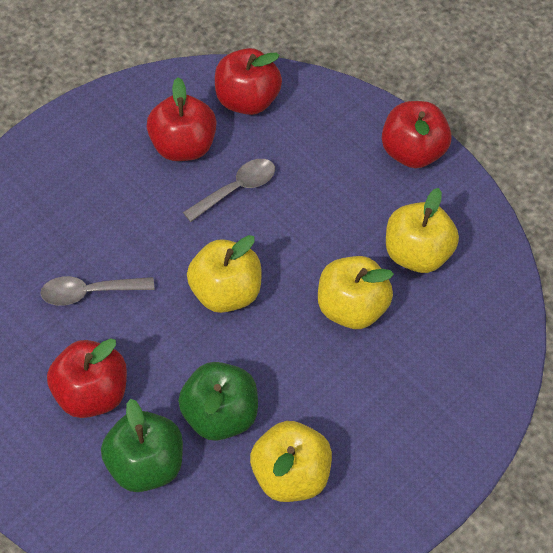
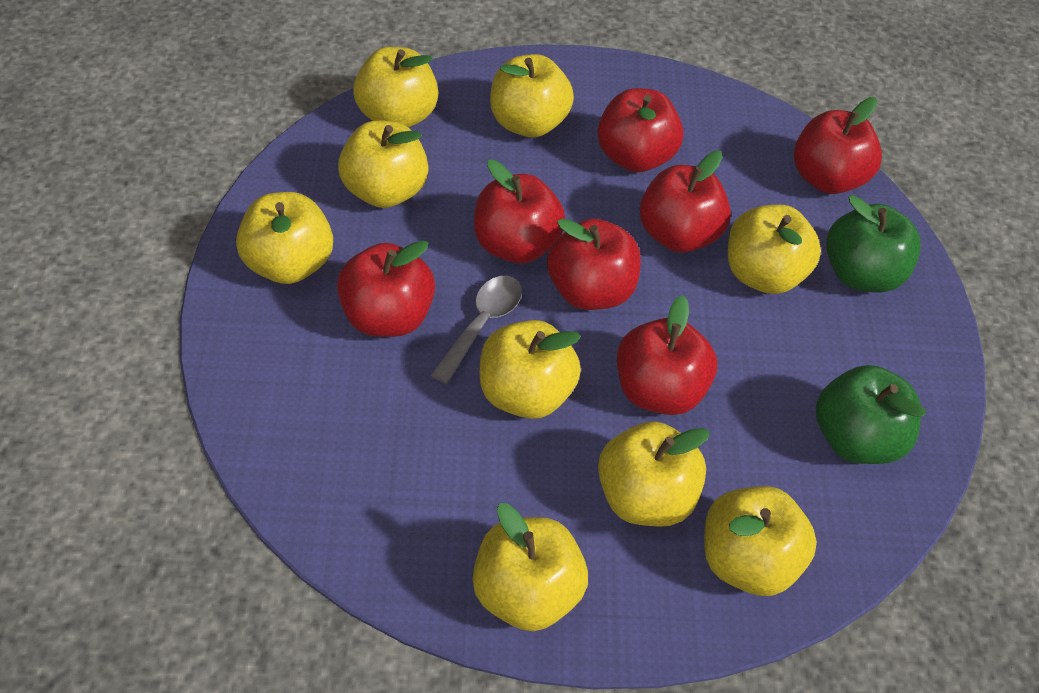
grey spoon: [40,276,154,306] [183,159,275,222] = 2 -> [431,276,522,384] = 1
red apple: [47,338,127,418] [147,77,217,161] [215,48,282,115] [382,101,452,168] = 4 -> [337,240,435,337] [474,160,565,263] [547,219,641,310] [597,88,683,172] [617,295,717,415] [640,151,731,253] [794,97,882,194] = 7
yellow apple: [187,235,261,313] [250,421,332,502] [318,256,394,329] [386,188,459,273] = 4 -> [236,192,333,284] [338,120,429,208] [353,47,438,128] [473,503,588,631] [480,320,581,419] [490,54,574,137] [598,421,710,527] [704,486,817,596] [728,204,821,294] = 9

